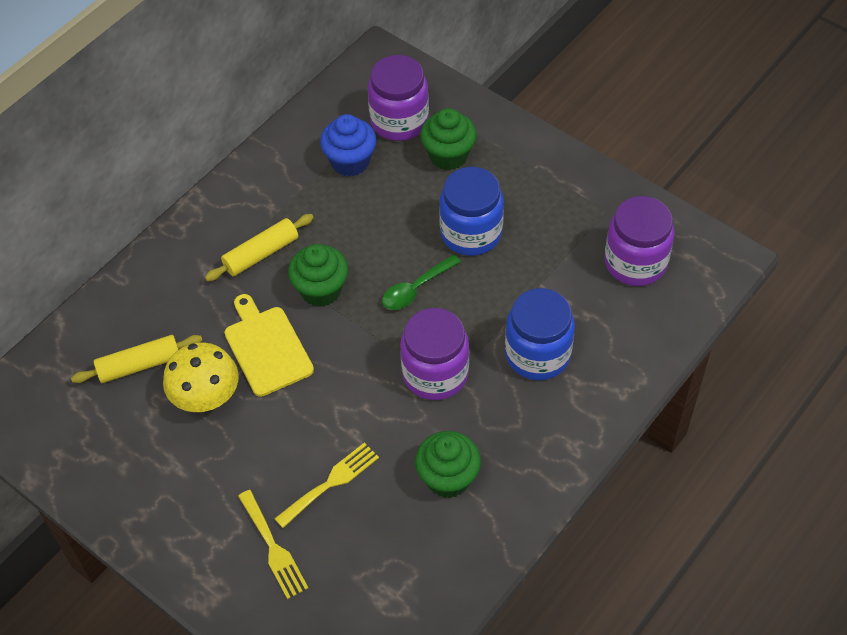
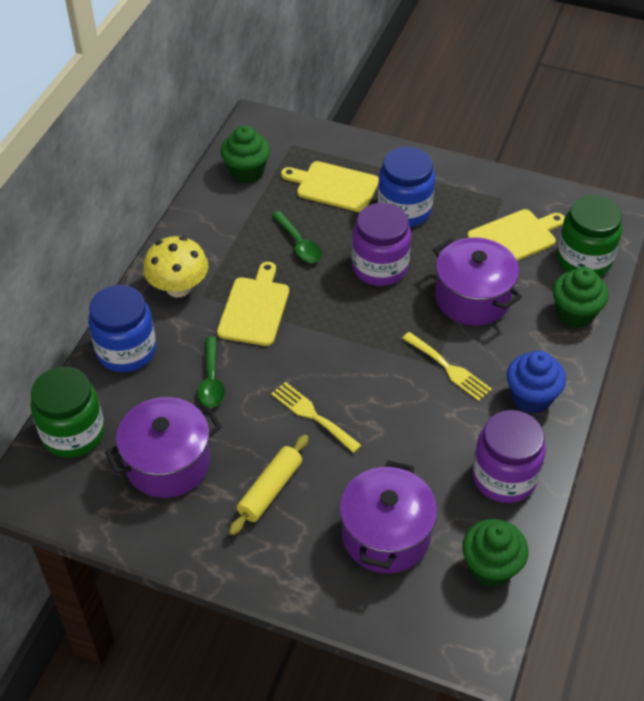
green jar: none = 0 -> [31,367,105,458] [557,195,623,276] = 2
green spoon: [382,254,461,310] = 1 -> [198,337,225,408] [272,211,322,263] = 2
purple jar: [368,55,429,141] [400,308,469,400] [604,196,674,286] = 3 -> [351,203,411,286] [472,410,546,503] = 2
purple pot: none = 0 -> [105,397,221,498] [340,461,437,573] [433,238,522,326] = 3
yellow cutting board: [224,294,314,397] = 1 -> [217,262,289,346] [281,161,379,212] [467,209,565,261] = 3
yellow rolling pin: [71,335,203,383] [205,214,314,281] = 2 -> [229,435,309,535] = 1

